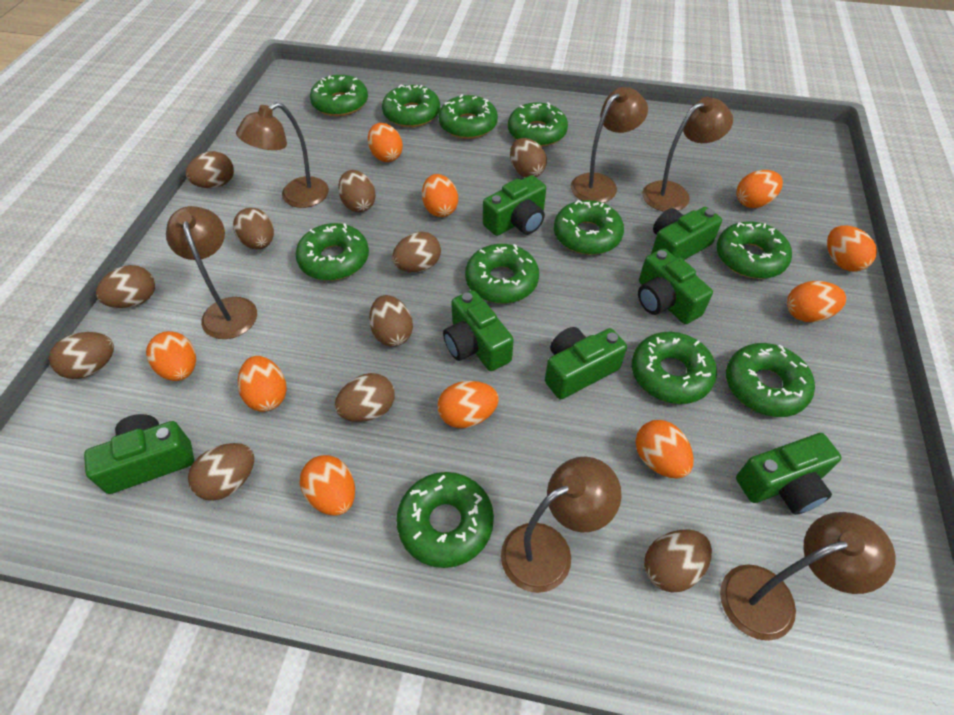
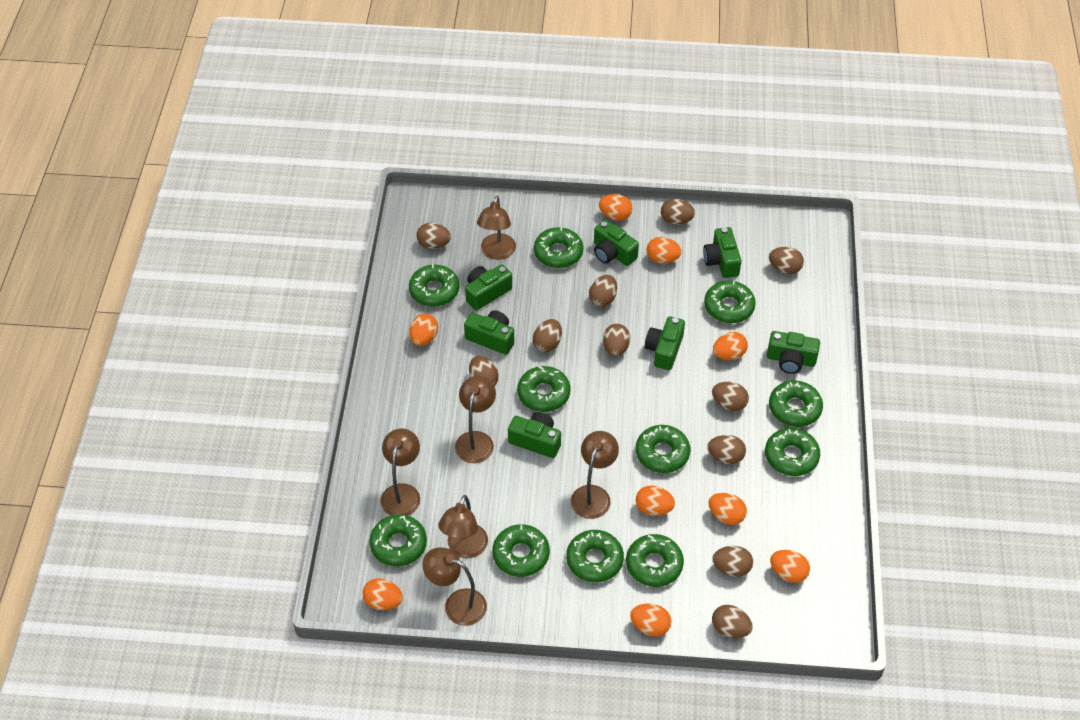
orange egg: [146,331,196,381] [238,356,286,412] [300,455,355,516] [368,123,403,162] [422,174,458,217] [437,381,499,428] [635,420,694,479] [736,170,783,208] [787,281,846,322] [827,225,877,272] = 10 -> [363,578,403,610] [410,314,438,346] [599,194,633,221] [630,604,671,637] [636,486,675,516] [647,237,681,263] [709,493,747,525] [713,332,748,360] [770,550,810,583] = 9

